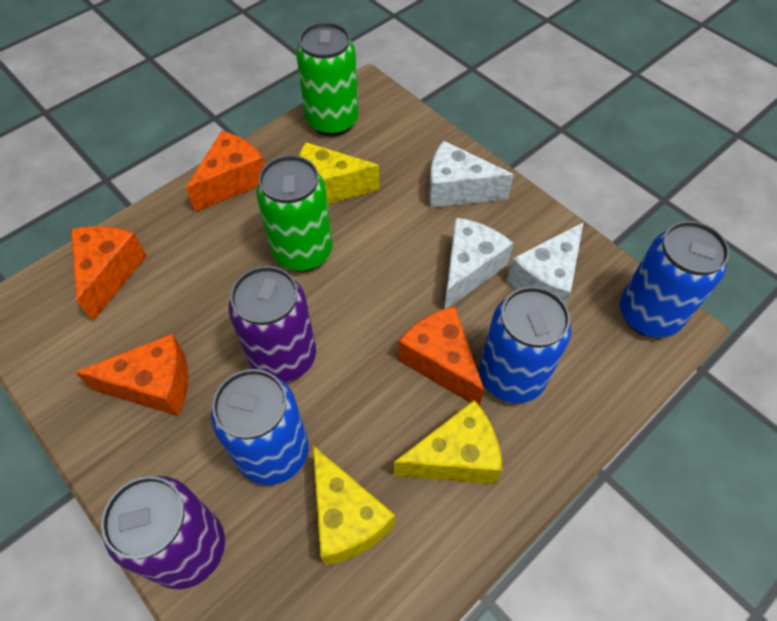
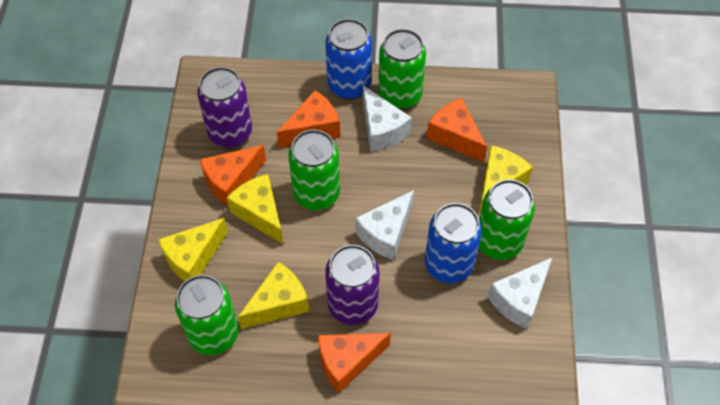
blue can: [211,369,309,485] [479,286,571,404] [620,221,730,338] = 3 -> [325,19,372,100] [425,203,482,284] = 2
green can: [256,155,333,272] [296,22,359,136] = 2 -> [175,275,239,355] [288,130,340,210] [378,29,426,110] [479,179,535,260] = 4
yellow cheese: [299,142,379,204] [313,445,395,565] [393,400,502,484] = 3 -> [158,218,228,281] [227,174,283,244] [238,262,309,329] [479,145,533,214] = 4

